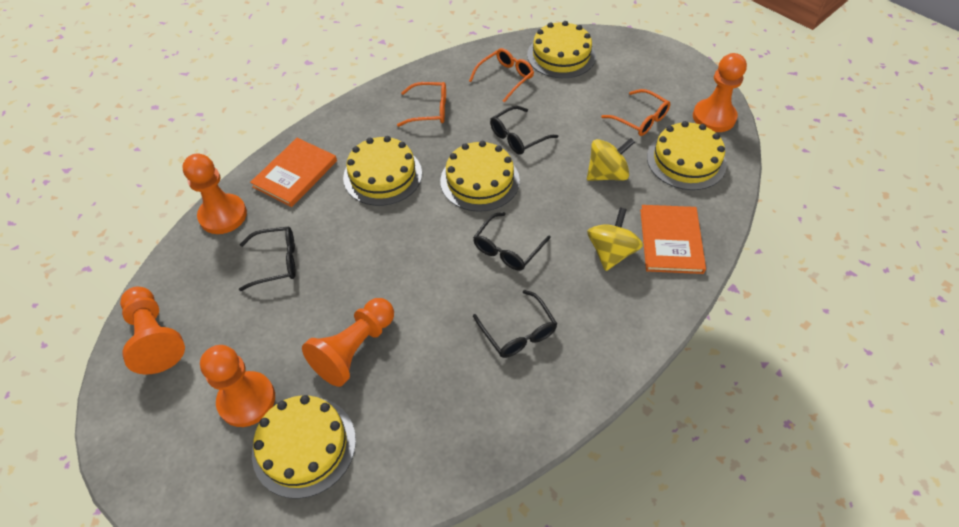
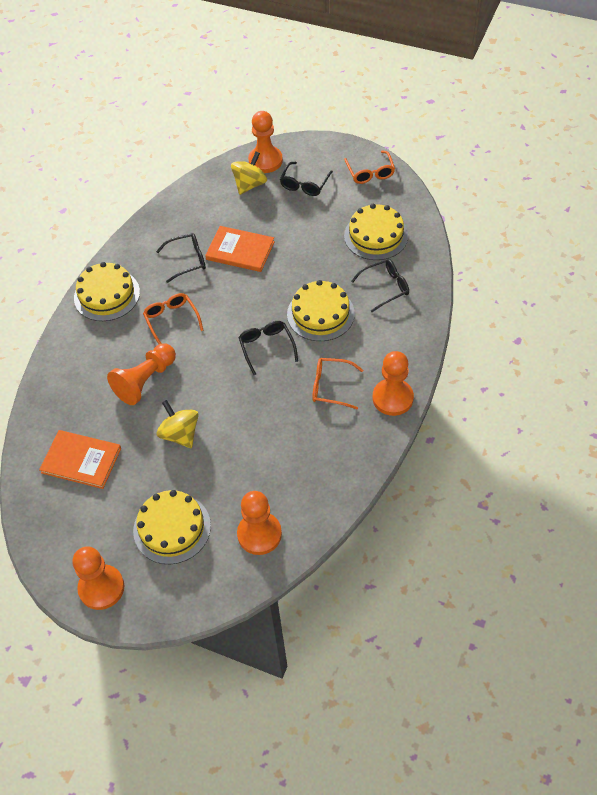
yellow cake: [252,395,356,499] [343,136,422,206] [440,141,520,212] [527,21,596,78] [647,121,727,190] = 5 -> [74,262,140,321] [133,490,211,564] [287,280,355,341] [344,204,408,260] = 4

